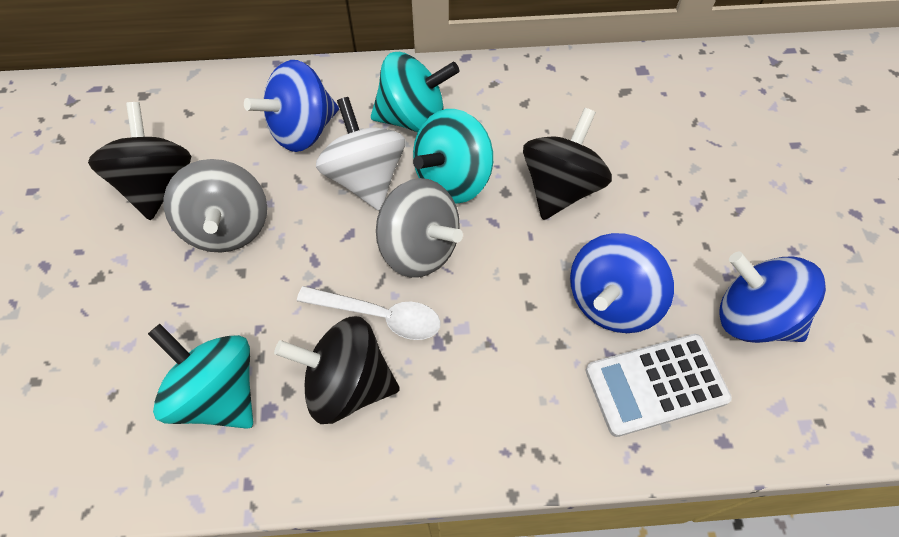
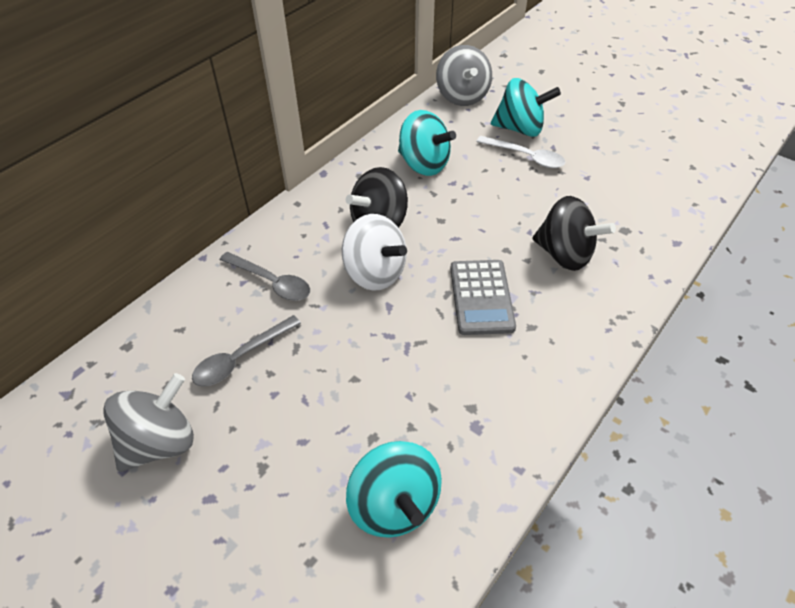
black spinning top: [88,102,191,220] [274,316,399,424] [523,108,612,220] = 3 -> [346,167,408,228] [533,196,616,271] = 2
blue spinning top: [244,60,339,152] [570,233,674,333] [719,252,826,343] = 3 -> none = 0
grey calculator: none = 0 -> [450,260,516,335] = 1
grey spoon: none = 0 -> [192,315,301,387] [220,252,310,301] = 2
white calculator: [586,334,732,437] = 1 -> none = 0

